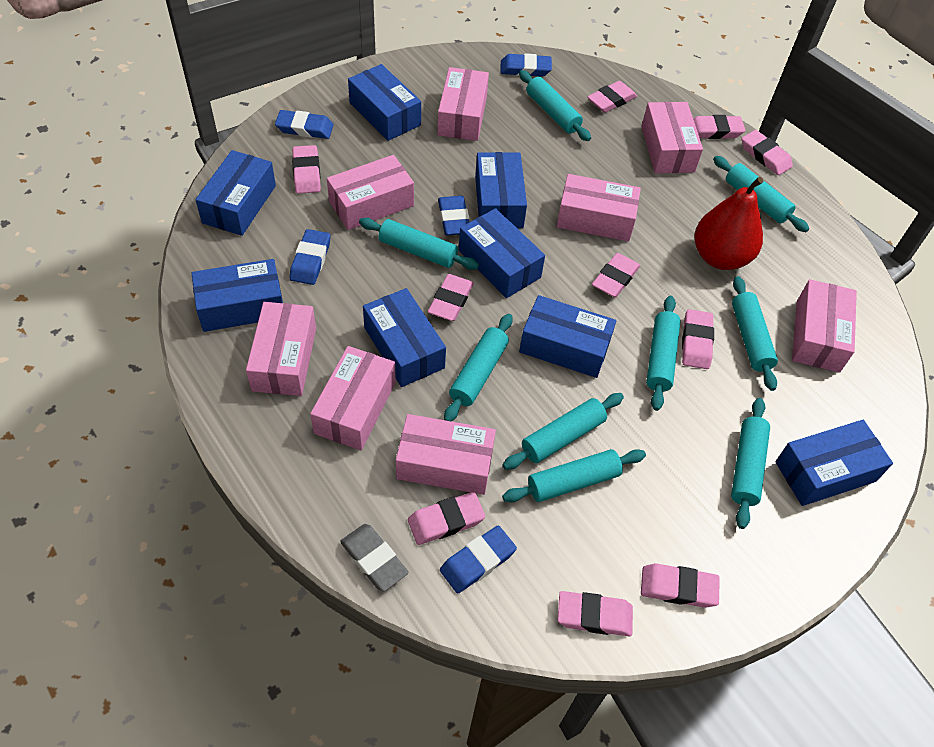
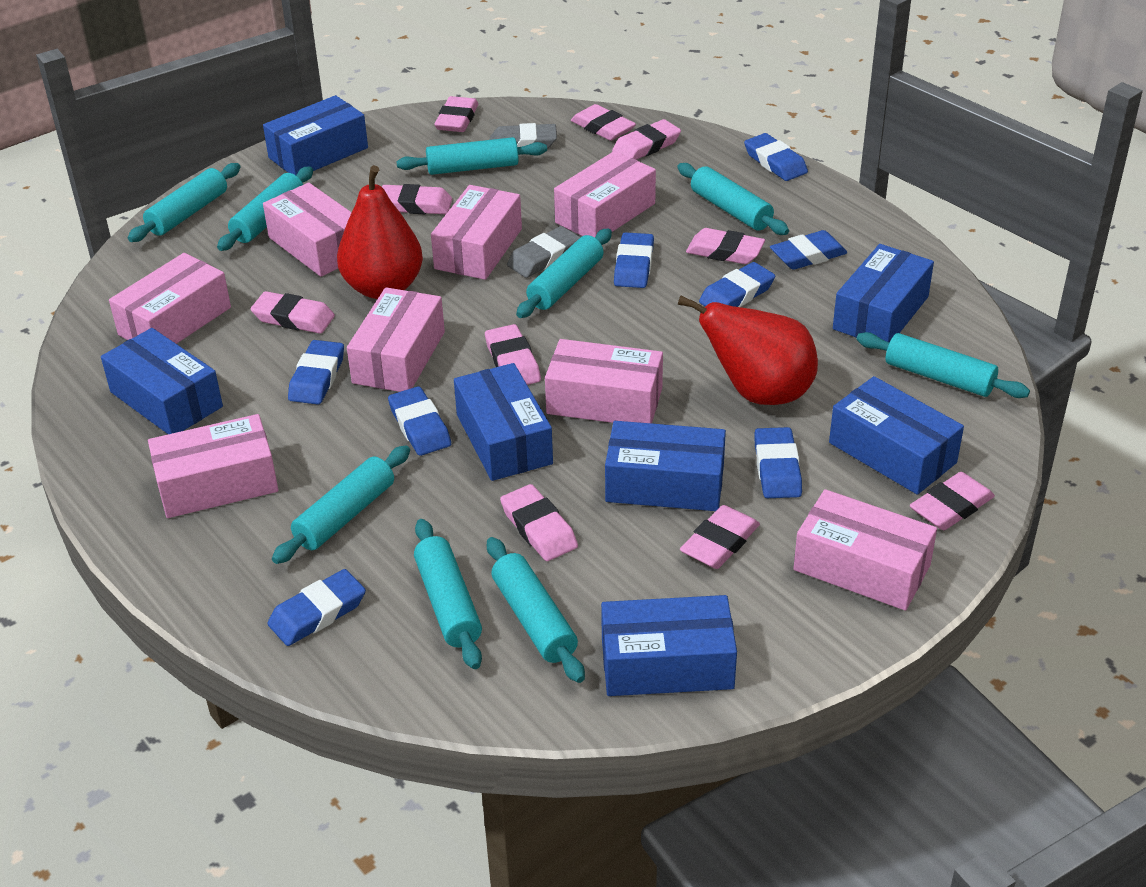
blue box: [191,259,283,332] [195,150,276,236] [348,64,421,141] [363,288,446,387] [459,208,545,298] [475,152,527,229] [519,295,616,378] [775,420,893,506] = 8 -> [101,328,223,434] [263,95,368,175] [454,363,553,481] [601,595,737,696] [605,421,726,511] [829,376,964,495] [833,244,934,343] = 7
blue eraser: [275,110,334,139] [290,229,331,285] [438,196,469,236] [440,525,517,593] [500,53,552,77] = 5 -> [267,569,366,646] [288,340,344,404] [388,386,451,456] [614,232,654,288] [699,262,775,307] [744,133,808,181] [754,427,802,498] [770,230,848,270] = 8
grey eraser: [340,524,408,592] = 1 -> [490,123,557,149] [507,226,580,278] = 2
red pear: [695,177,763,270] = 1 -> [337,165,423,299] [678,295,818,405] = 2

